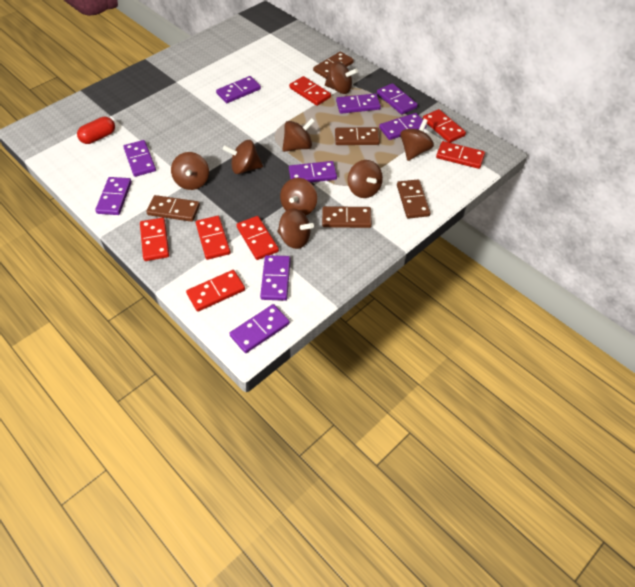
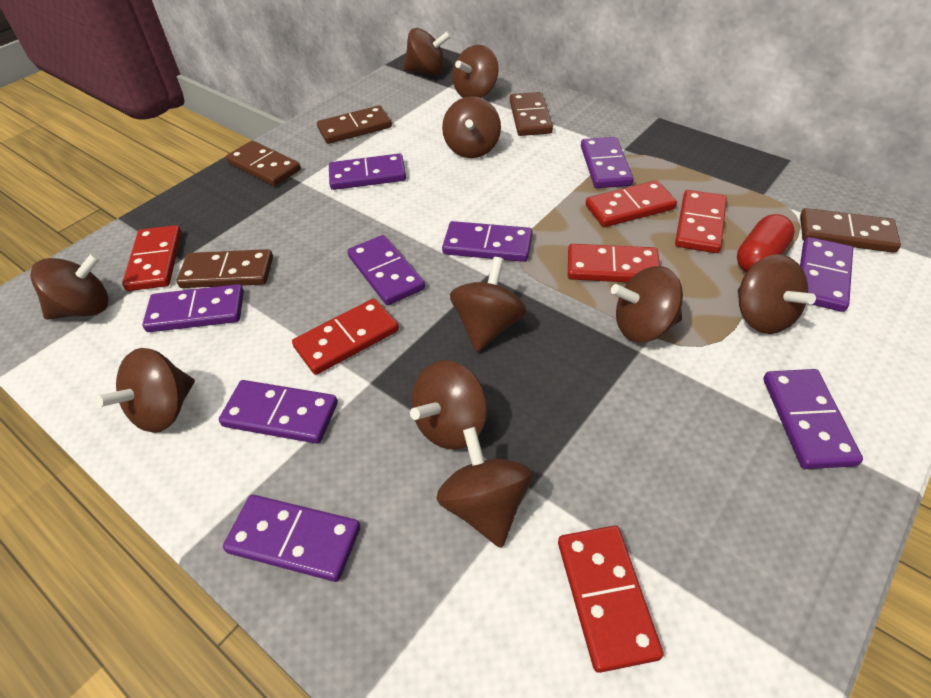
brown spinning top: [171,152,209,190] [223,140,263,174] [277,208,314,249] [280,178,317,215] [282,118,315,152] [325,61,358,94] [348,160,383,198] [400,119,434,161] = 8 -> [30,253,108,320] [96,348,195,433] [403,28,451,76] [410,360,487,450] [437,427,532,548] [442,96,501,158] [450,257,527,352] [452,45,499,98] [611,266,683,343] [738,254,816,334] = 10
red domino: [140,218,169,261] [186,270,245,312] [196,216,231,260] [236,216,279,260] [289,76,331,106] [423,109,466,143] [436,141,485,169] = 7 -> [122,225,182,291] [292,298,399,375] [558,525,663,673] [568,244,660,282] [586,180,677,227] [675,190,727,253] = 6

